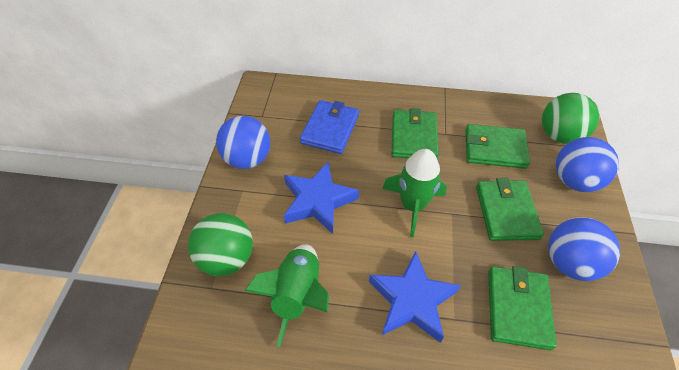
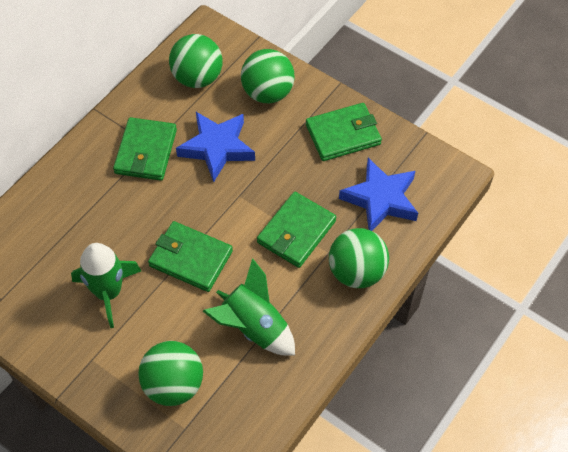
blue ball: [216,116,270,169] [548,217,620,281] [556,137,619,192] = 3 -> none = 0
blue wallet: [300,100,359,154] = 1 -> none = 0
green ball: [188,213,253,276] [542,93,599,144] = 2 -> [138,341,203,406] [169,34,223,88] [241,49,295,103] [329,228,389,288] = 4

